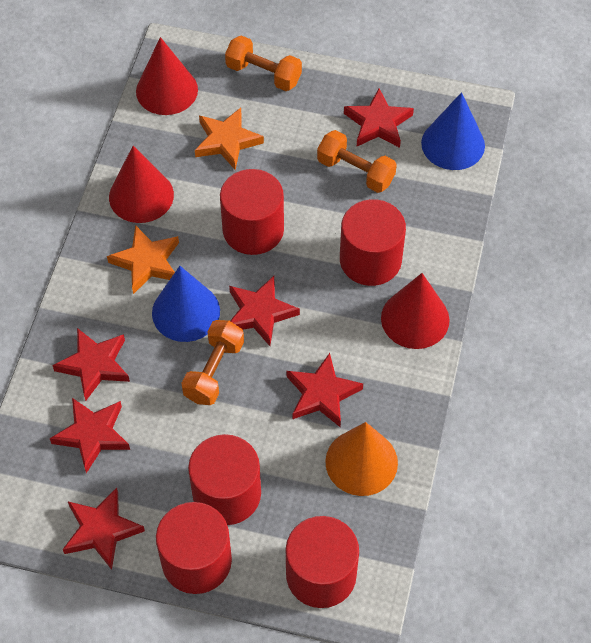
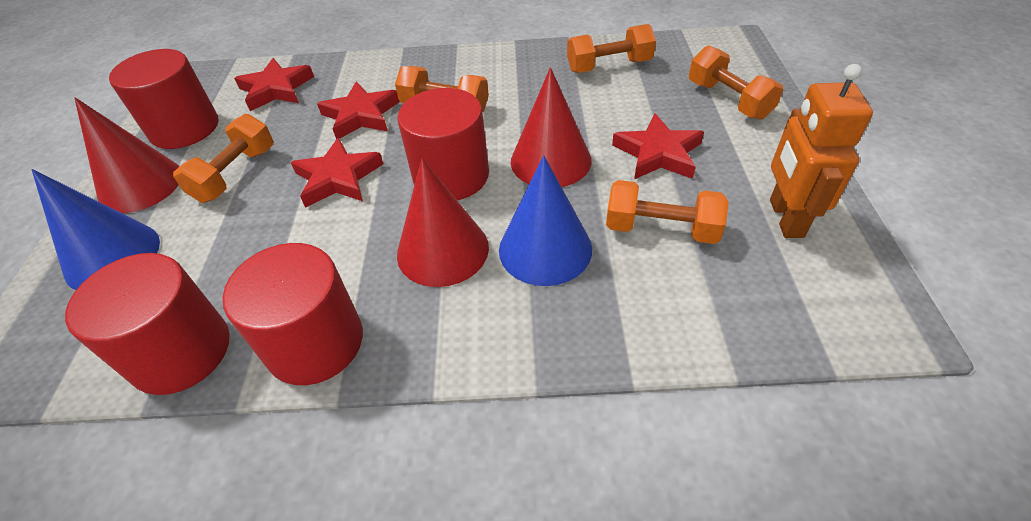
orange cone: [325,422,398,496] = 1 -> none = 0
orange dumbbell: [181,320,244,405] [225,36,302,91] [317,130,397,193] = 3 -> [173,114,273,203] [395,66,489,112] [567,24,656,73] [606,180,729,244] [689,45,783,120] = 5
orange robot: none = 0 -> [770,64,873,238] = 1
orange star: [107,225,179,294] [195,108,264,170] = 2 -> none = 0
red cylinder: [156,502,232,594] [188,434,261,525] [220,169,284,255] [286,516,359,608] [340,199,406,286] = 5 -> [65,253,230,395] [109,49,219,149] [223,243,363,385] [398,88,489,200] = 4
red star: [50,398,130,473] [52,328,130,401] [63,488,145,570] [229,276,300,346] [286,353,363,428] [344,89,414,148] = 6 -> [234,58,314,111] [291,138,383,208] [317,82,400,139] [612,113,704,179] = 4

